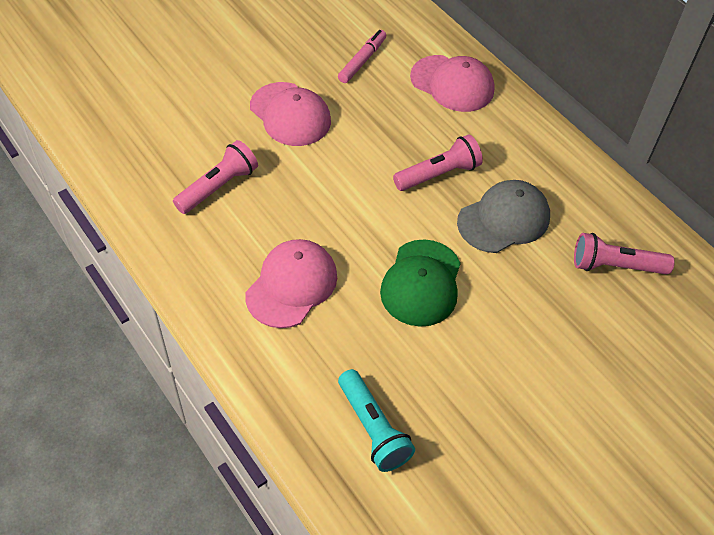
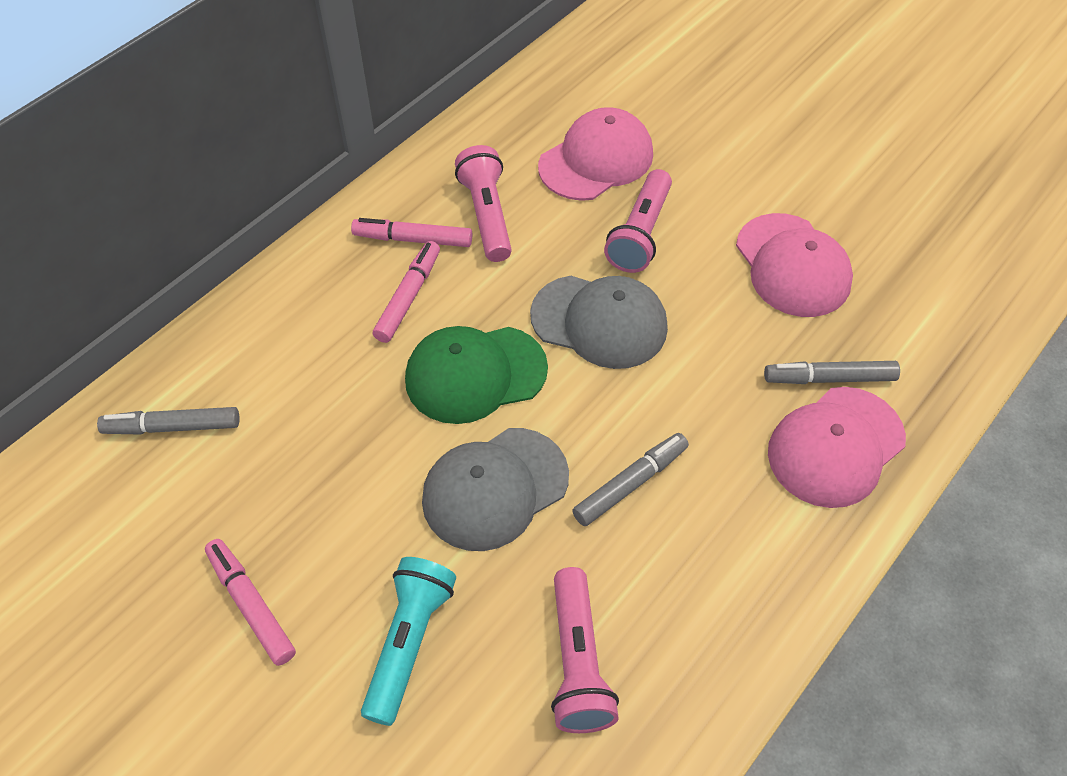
grey cap: [457,180,550,253] = 1 -> [422,428,569,551] [530,276,668,369] = 2
grey marker: none = 0 -> [97,407,240,434] [572,433,689,526] [764,361,900,384] = 3
pink marker: [338,30,386,83] = 1 -> [205,539,296,666] [351,218,472,247] [373,241,440,343] = 3

